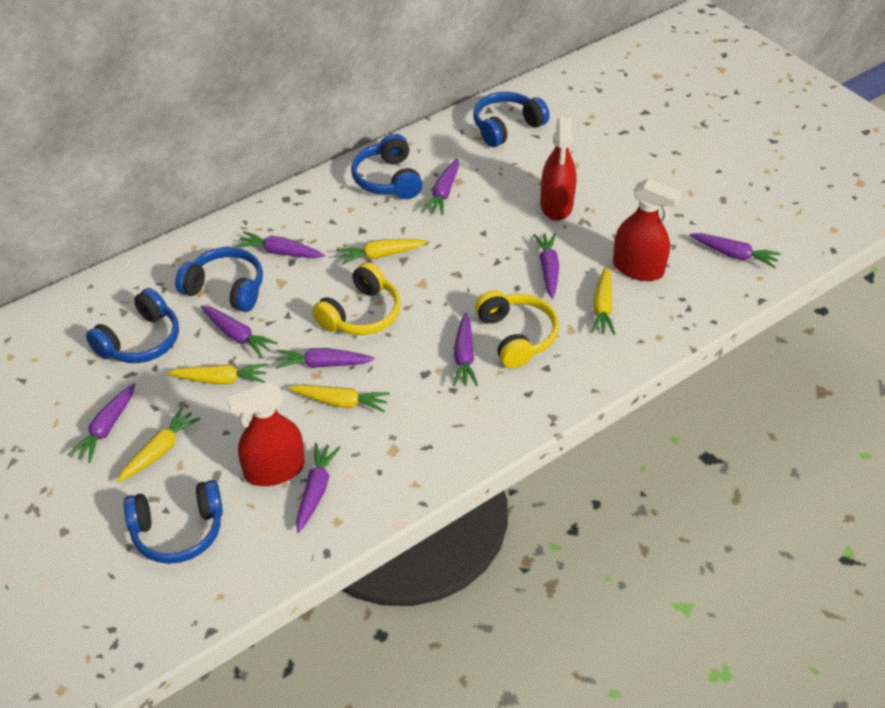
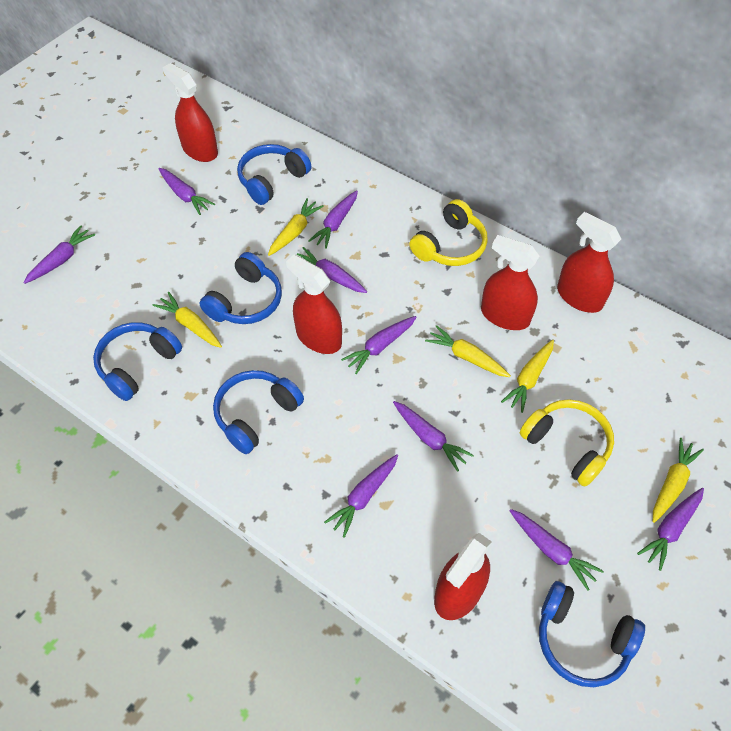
red spray bottle: [226,382,305,486] [540,117,576,221] [613,178,682,281] = 3 -> [163,63,218,162] [286,255,342,354] [434,533,492,620] [481,235,539,330] [557,212,621,313] = 5

